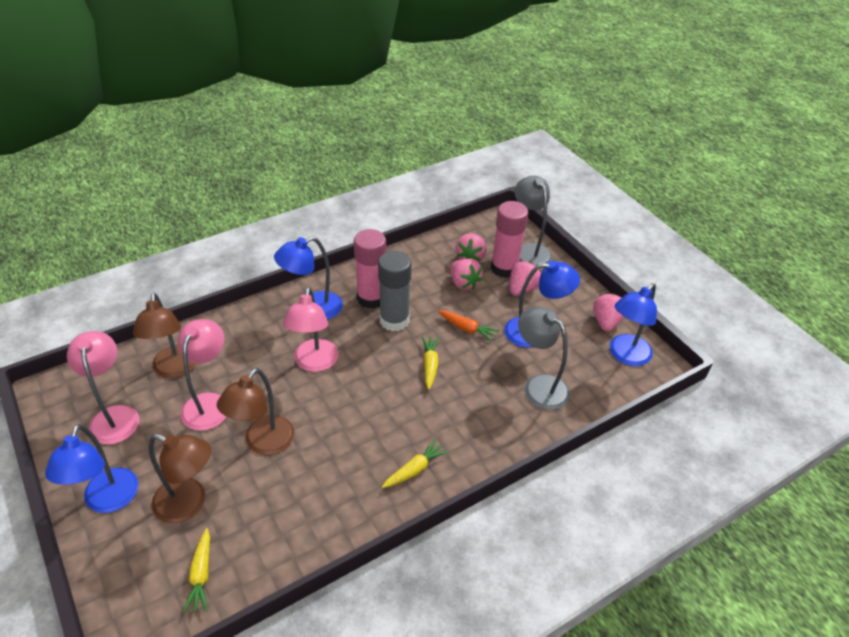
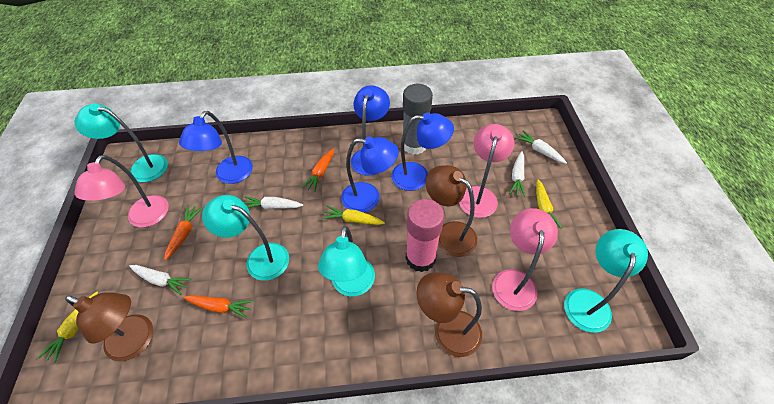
grey lamp: [514,176,552,268] [518,307,570,410] = 2 -> none = 0
orange carrot: [438,310,499,342] = 1 -> [164,205,202,260] [183,295,253,319] [301,148,334,192] = 3
pink glue stick: [354,229,386,309] [491,201,528,278] = 2 -> [406,199,444,272] = 1
pink strawberry: [451,259,483,290] [455,234,486,262] [510,261,542,296] [593,293,624,332] = 4 -> none = 0
turquoise lamp: none = 0 -> [74,104,168,182] [202,195,289,281] [318,226,375,296] [564,229,648,333] = 4
white carrot: none = 0 -> [129,265,191,295] [244,196,303,210] [509,151,525,197] [515,130,567,164] = 4

